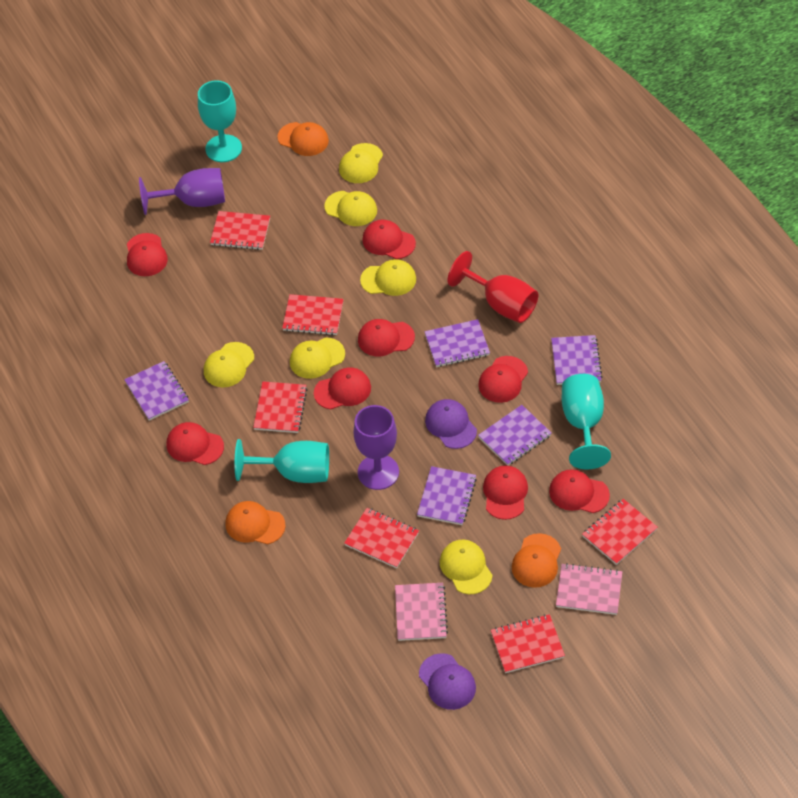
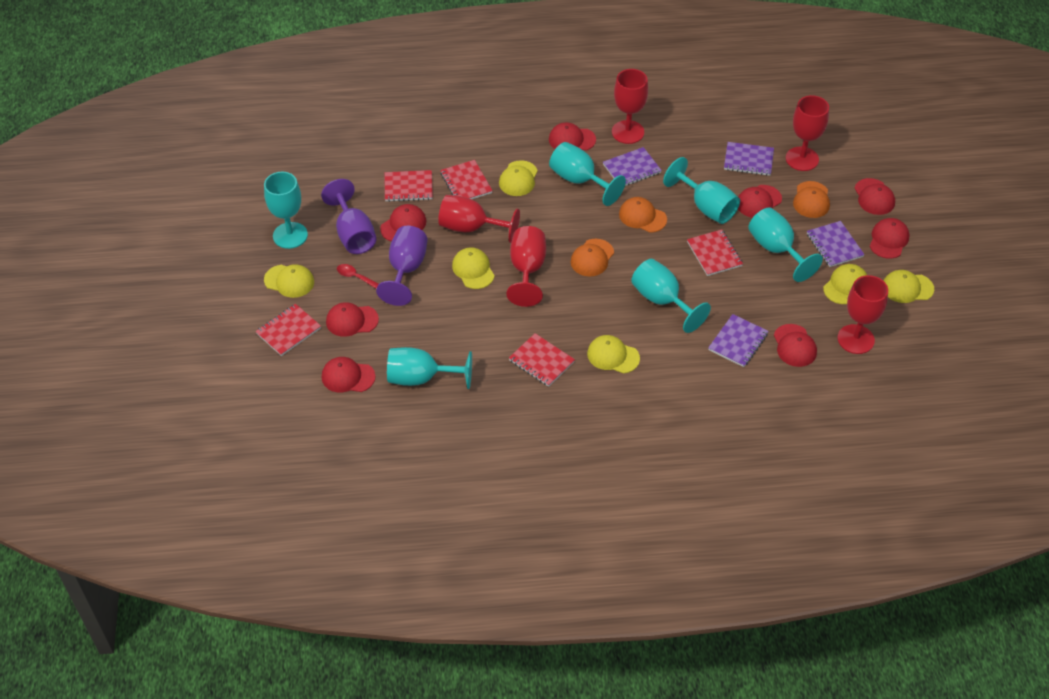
pink notebook: [395,583,448,641] [556,563,622,615] = 2 -> none = 0
purple cap: [419,653,476,710] [425,399,477,449] = 2 -> none = 0
purple notebook: [124,361,189,421] [417,466,477,525] [424,319,490,367] [478,405,551,466] [551,335,602,385] = 5 -> [603,147,662,186] [708,314,769,367] [724,142,774,176] [807,221,865,267] = 4
red goblet: [448,251,538,323] = 1 -> [438,195,520,243] [507,226,546,307] [612,69,648,144] [786,95,829,171] [837,275,888,354] = 5
red notebook: [210,211,270,250] [253,381,308,433] [282,294,344,335] [344,508,419,568] [491,614,565,673] [582,499,658,565] = 6 -> [255,304,321,356] [385,170,433,202] [440,160,493,199] [509,333,575,387] [687,229,743,276] = 5
red spoon: none = 0 -> [337,264,379,289] = 1
turquoise goblet: [198,80,242,162] [235,439,329,483] [562,374,611,470] = 3 -> [264,172,308,249] [387,347,472,389] [549,142,626,206] [631,259,711,333] [663,157,740,224] [748,207,823,282] = 6

